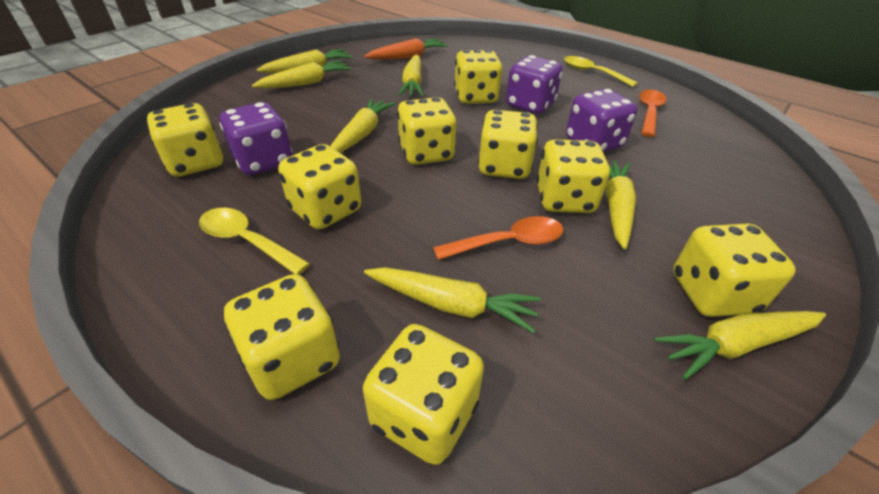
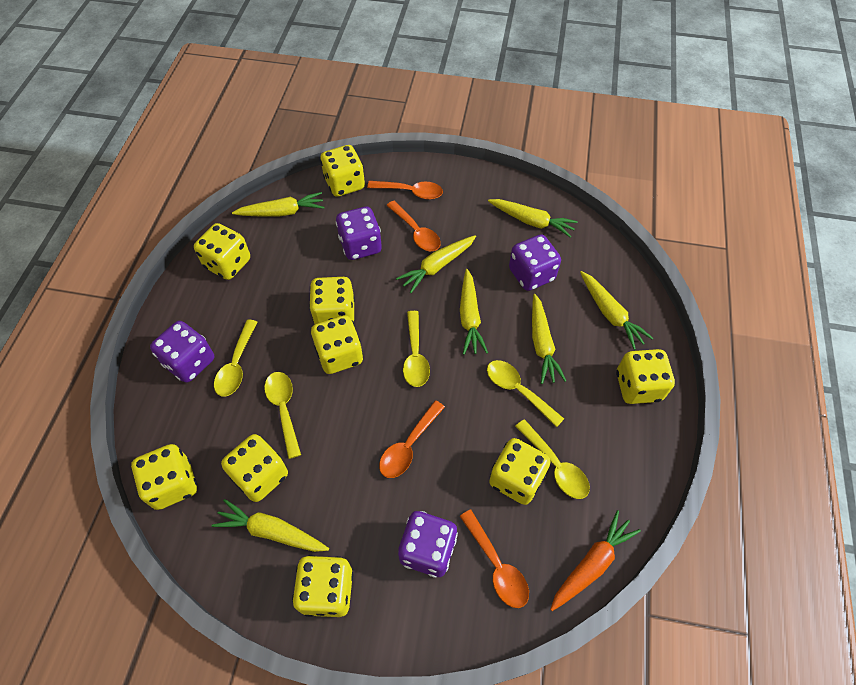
orange spoon: [433,216,564,260] [639,90,667,137] = 2 -> [367,181,443,200] [379,400,445,478] [386,201,441,251] [460,510,529,608] = 4
purple dice: [219,102,293,175] [506,55,563,114] [566,89,638,152] = 3 -> [150,321,214,383] [336,207,382,260] [398,511,458,578] [509,234,561,291] = 4
yellow spoon: [199,208,310,275] [564,56,638,87] = 2 -> [214,320,257,397] [264,372,301,459] [403,311,430,387] [487,360,564,427] [515,419,590,499] = 5

